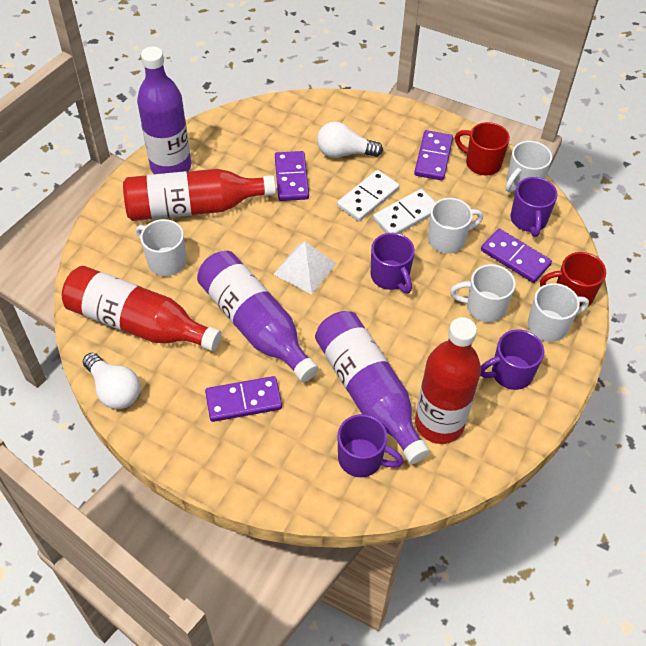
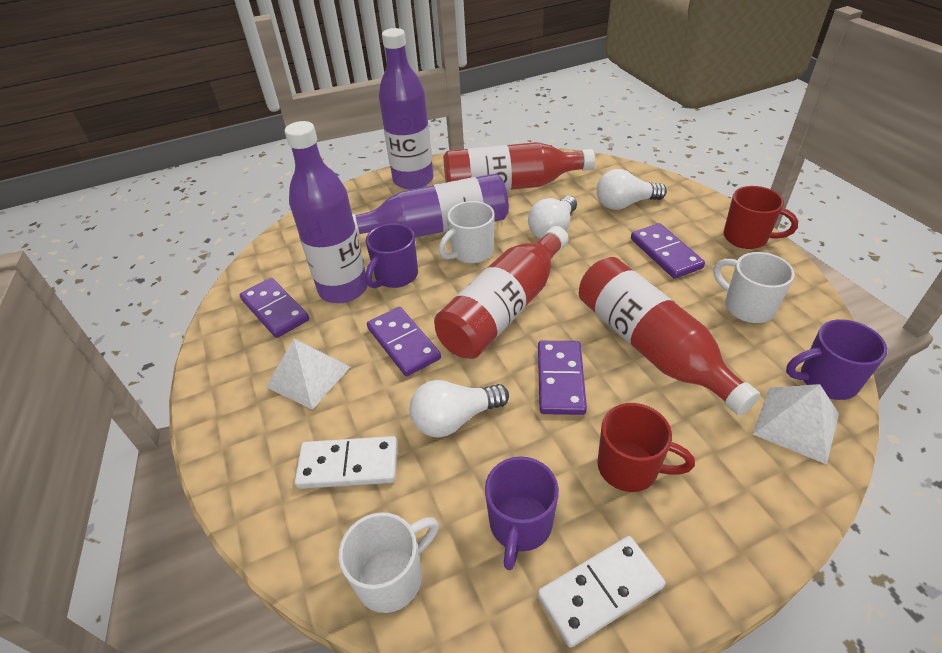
purple mug: [338,414,404,477] [371,233,415,293] [480,329,544,390] [511,177,558,237] = 4 -> [365,223,418,288] [485,456,559,570] [786,319,887,400] = 3
white light bulb: [83,353,140,409] [317,122,383,158] = 2 -> [409,380,509,438] [528,196,577,239] [596,169,667,210] = 3
white mug: [136,219,186,276] [428,198,483,254] [450,264,516,322] [505,141,552,192] [528,283,589,342] = 5 -> [339,512,439,613] [439,201,495,263] [714,252,795,323] = 3
white pyramid: [273,241,336,295] = 1 -> [266,339,350,410] [753,384,839,465] = 2

